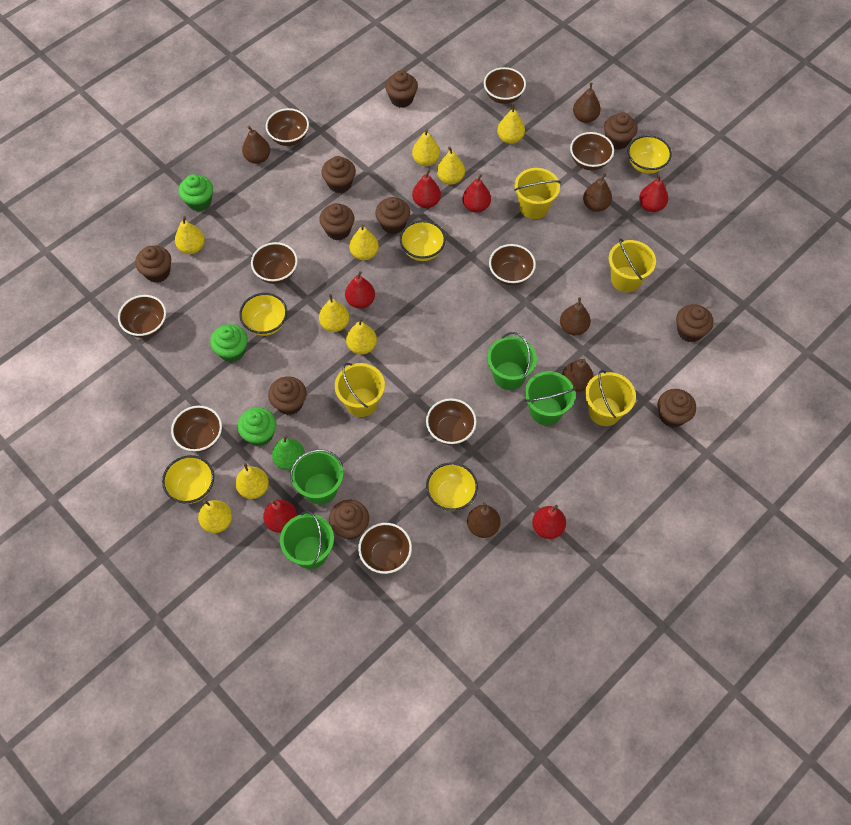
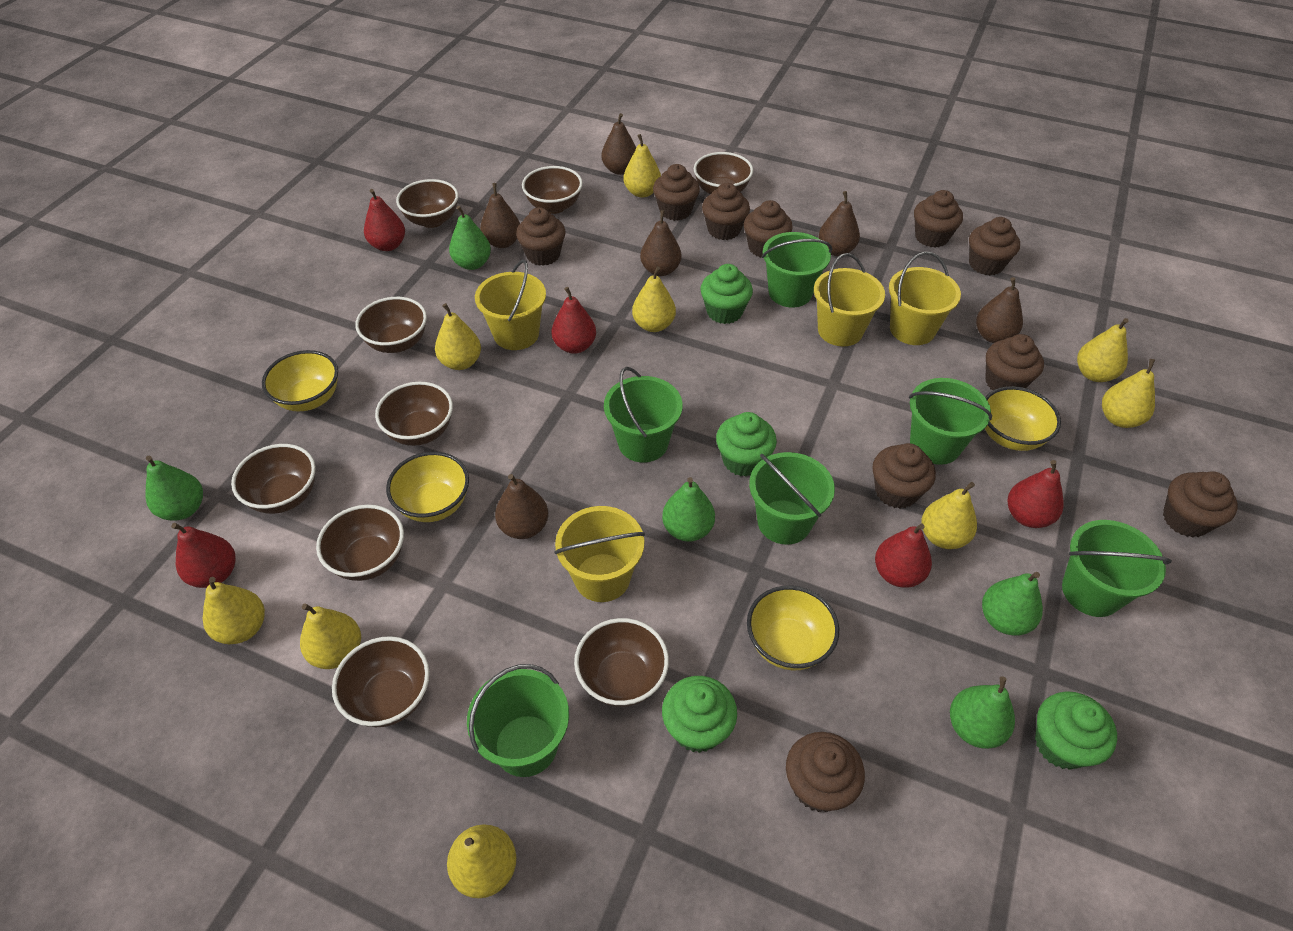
green bucket: [280,511,334,569] [290,449,343,505] [487,332,537,390] [525,371,576,425] = 4 -> [467,664,569,777] [604,367,683,463] [749,452,835,545] [762,232,832,307] [909,378,992,465] [1062,520,1172,617] = 6
green cupcake: [179,174,213,211] [210,324,248,362] [237,407,276,446] = 3 -> [662,676,737,753] [700,264,753,324] [716,412,777,477] [1035,691,1117,770] = 4
green pear: [272,435,305,470] = 1 -> [146,456,203,521] [449,206,491,270] [662,477,715,542] [950,676,1015,749] [982,572,1043,636] = 5
red pear: [263,500,297,533] [345,271,375,309] [412,170,441,208] [462,174,491,213] [532,505,566,539] [639,175,668,212] = 6 -> [171,523,235,588] [364,189,405,251] [551,287,596,354] [875,524,932,588] [1008,460,1064,528] = 5
yellow bowl: [162,455,214,504] [239,293,287,336] [400,220,446,261] [426,462,478,511] [628,135,672,174] = 5 -> [262,350,338,412] [386,452,469,522] [747,586,839,670] [985,386,1061,451] = 4

